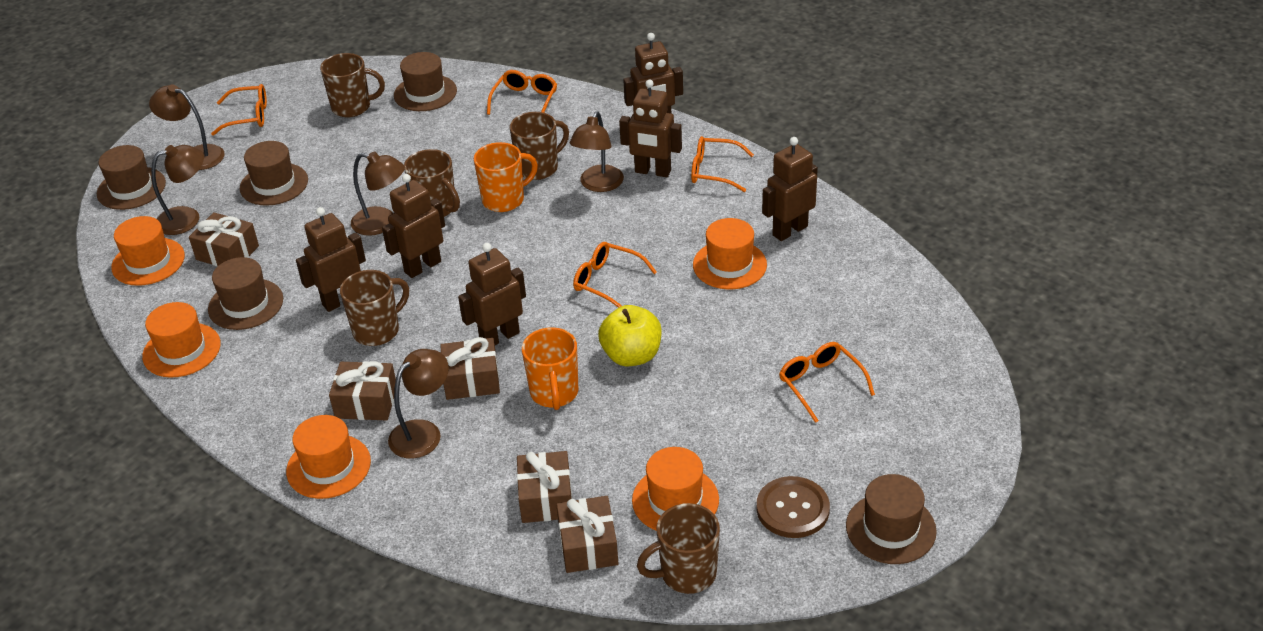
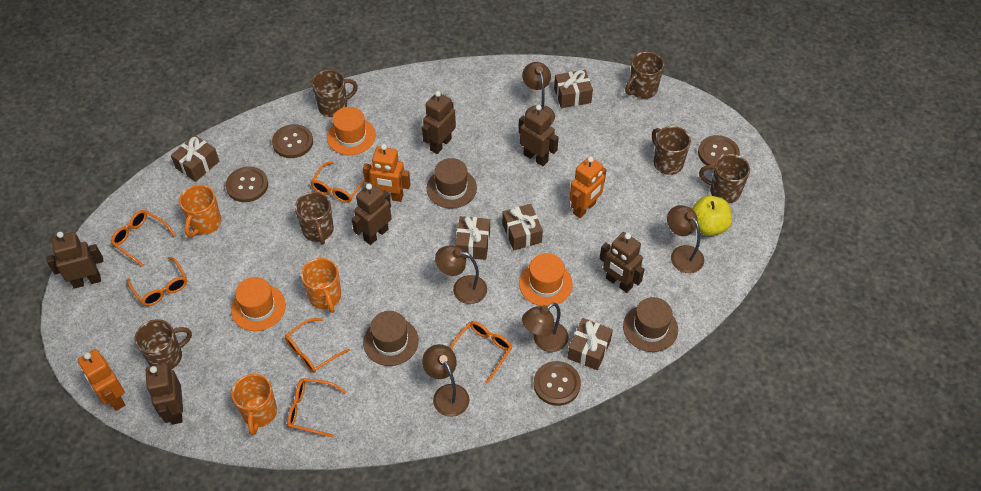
brown button: [757,476,830,538] = 1 -> [226,166,268,202] [272,124,313,158] [534,361,581,406] [698,135,740,165] = 4
brown hat: [97,145,166,210] [208,257,283,330] [240,141,308,206] [394,52,457,111] [846,474,937,564] = 5 -> [363,311,419,366] [427,158,477,209] [623,297,678,352] = 3
brown mug: [320,53,385,117] [340,270,409,346] [404,149,460,217] [510,112,569,180] [637,503,720,594] = 5 -> [135,319,192,370] [295,192,334,245] [312,70,358,117] [625,52,664,99] [652,126,691,175] [699,154,750,203] = 6
orange glasses: [211,84,267,136] [487,70,557,115] [573,242,657,308] [691,136,754,192] [779,342,875,423] = 5 -> [111,210,176,267] [127,257,187,306] [285,318,350,373] [287,378,346,438] [310,162,365,203] [450,321,512,384] = 6
orange hat: [111,216,185,286] [142,302,221,378] [286,415,371,499] [632,447,719,531] [693,218,767,289] = 5 -> [231,277,286,331] [327,107,376,155] [519,253,573,306] = 3
orange mug: [474,142,538,212] [522,327,578,410] = 2 -> [179,185,221,237] [232,374,277,435] [301,258,341,313] = 3
orange robot: none = 0 -> [77,349,125,411] [363,144,411,202] [569,156,606,218] = 3

